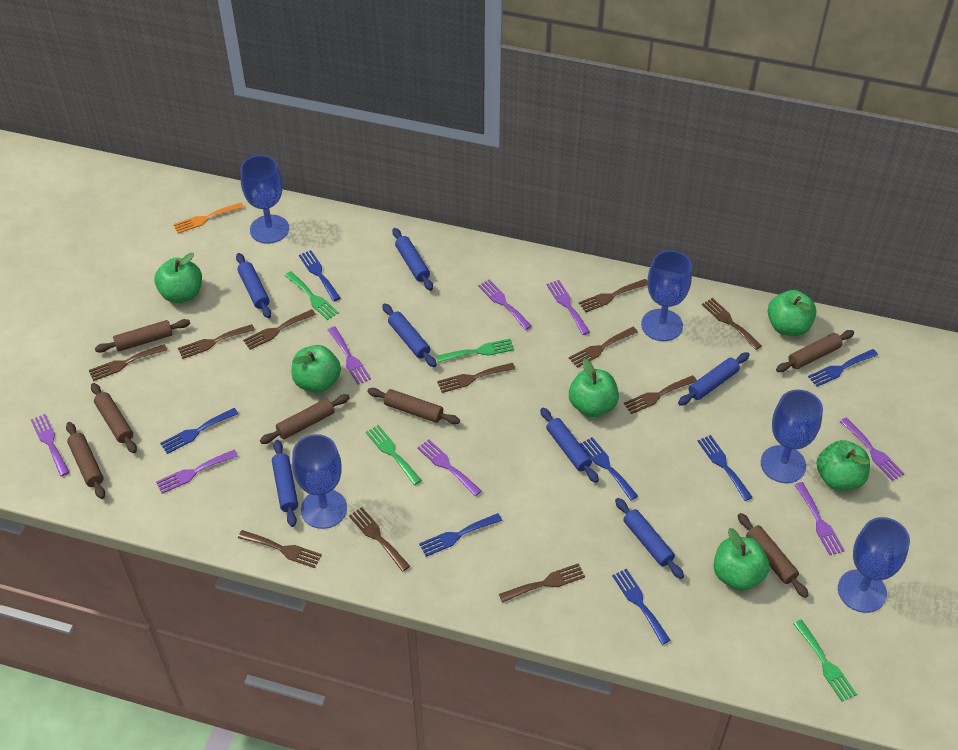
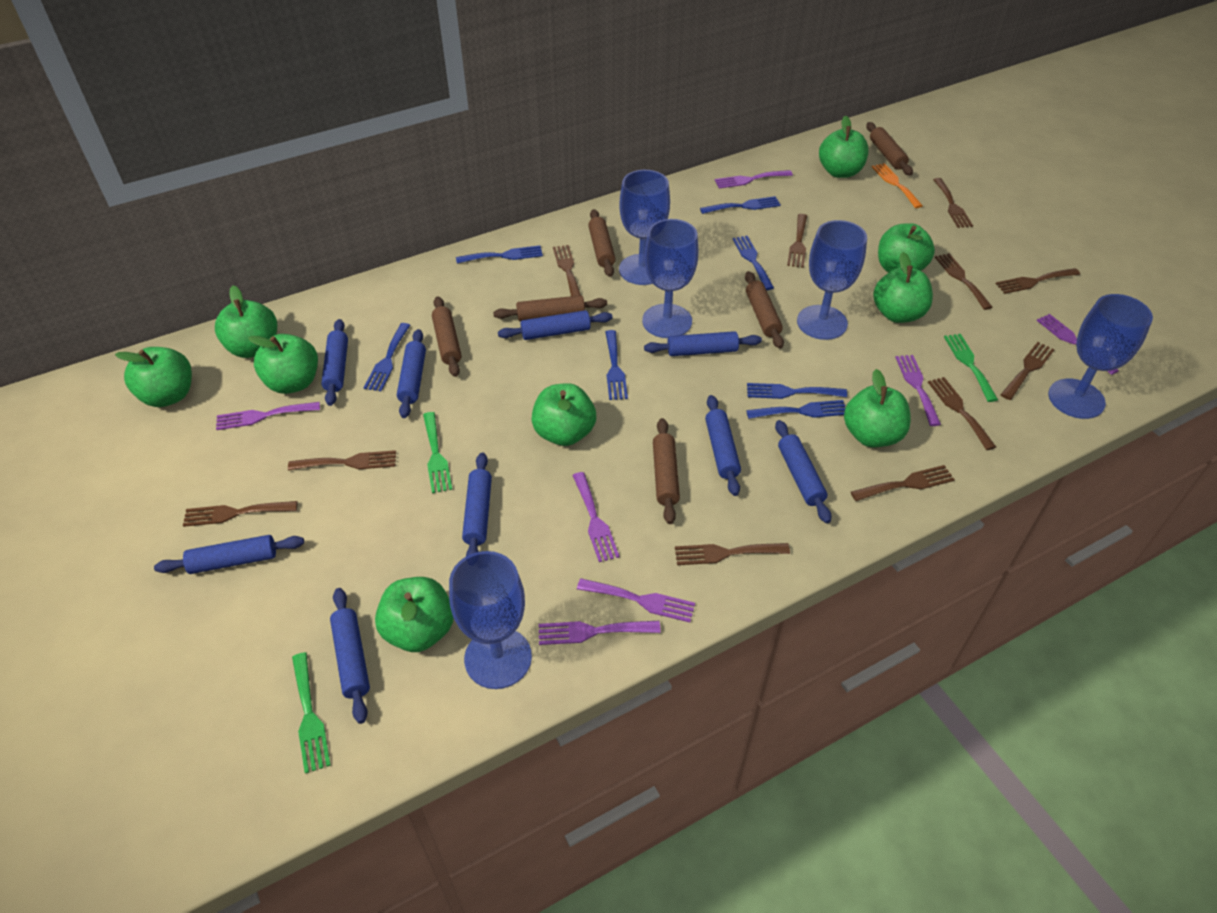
blue rolling pin: [236,253,271,318] [272,440,298,527] [382,303,436,367] [392,228,433,291] [540,408,599,483] [615,498,684,579] [678,352,750,406] = 7 -> [154,535,304,574] [321,319,348,406] [330,588,370,724] [397,329,426,418] [462,453,492,556] [498,310,613,340] [644,331,762,356] [705,395,741,496] [775,420,831,523] = 9
brown rolling pin: [66,422,105,499] [91,383,137,453] [95,319,190,353] [260,394,350,444] [367,388,460,424] [738,513,808,598] [776,330,854,372] = 7 -> [432,296,461,377] [493,295,607,322] [588,209,615,277] [653,418,680,524] [745,271,784,349] [866,122,913,176] = 6
green apple: [154,253,202,303] [291,345,341,393] [569,358,619,417] [713,528,769,591] [768,290,817,336] [816,440,870,491] = 6 -> [115,347,192,407] [215,285,277,358] [248,334,318,394] [375,577,453,652] [532,383,596,446] [819,116,869,178] [844,369,911,447] [873,252,933,323] [878,223,935,273] = 9
green fork: [285,271,339,320] [366,425,422,485] [436,339,514,363] [793,620,857,702] = 4 -> [292,652,331,774] [423,412,452,493] [944,334,998,402] = 3
purple fork: [31,414,69,476] [156,449,238,494] [328,326,371,385] [417,439,482,496] [478,279,532,330] [546,280,590,335] [795,482,845,555] [840,417,904,481] = 8 -> [216,402,320,430] [539,621,661,645] [572,472,620,562] [577,578,695,622] [715,170,793,188] [895,355,941,426] [1036,314,1119,375] = 7

